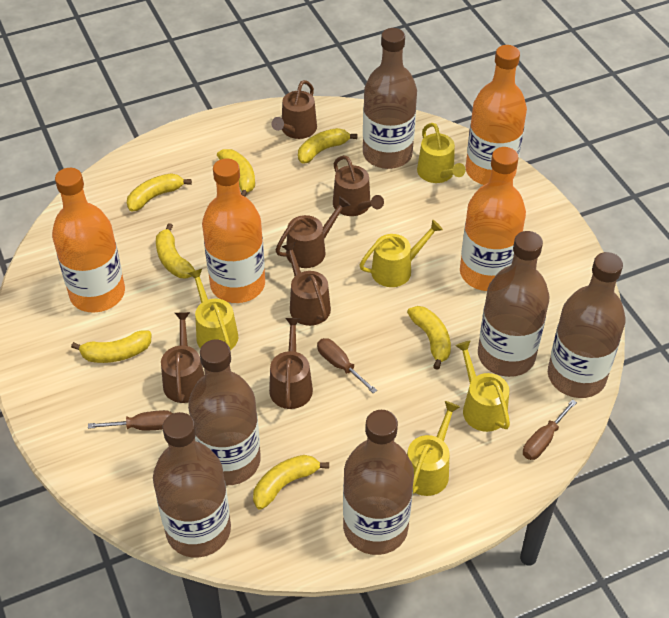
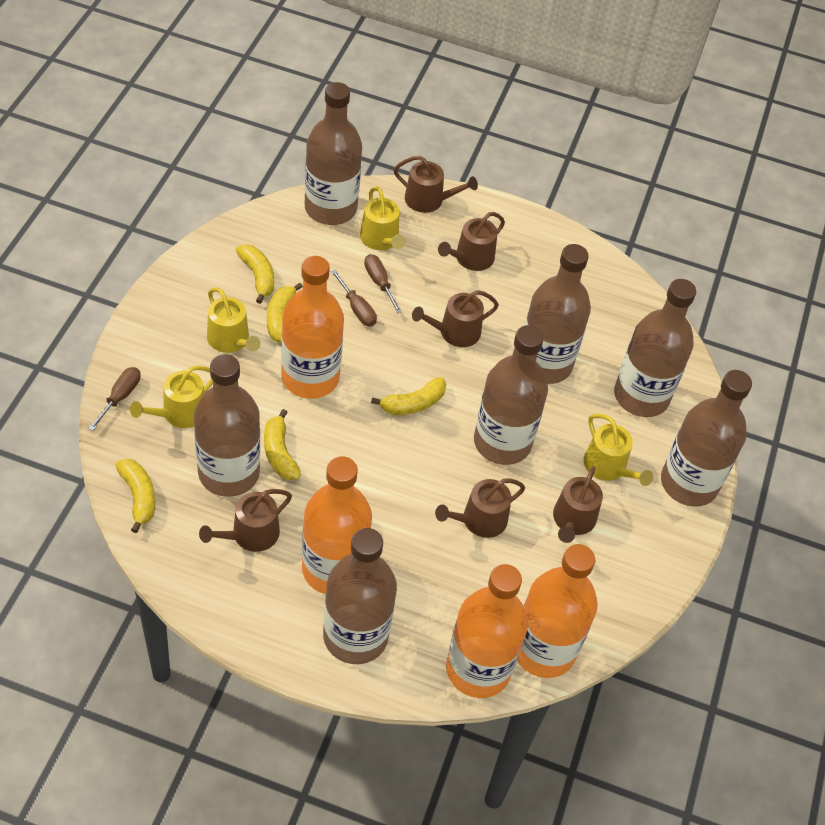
brown bottle: [153,412,231,558] [188,340,261,485] [343,410,414,555] [363,28,417,169] [478,231,549,377] [548,252,626,398] = 6 -> [194,354,260,497] [305,82,362,225] [323,528,397,664] [474,325,548,465] [525,244,591,384] [614,279,696,417] [661,370,752,507] = 7
yellow banana: [71,330,151,363] [127,173,192,212] [156,223,195,279] [217,149,255,197] [253,455,329,510] [298,128,357,164] [407,306,451,370] = 7 -> [116,458,155,533] [236,244,274,304] [264,409,301,480] [267,283,303,343] [371,377,446,415] = 5
yellow watering can: [188,269,238,350] [360,220,443,287] [407,401,460,496] [417,123,466,183] [455,341,510,432] = 5 -> [130,366,213,428] [207,287,260,353] [360,187,405,250] [584,414,653,486] = 4

